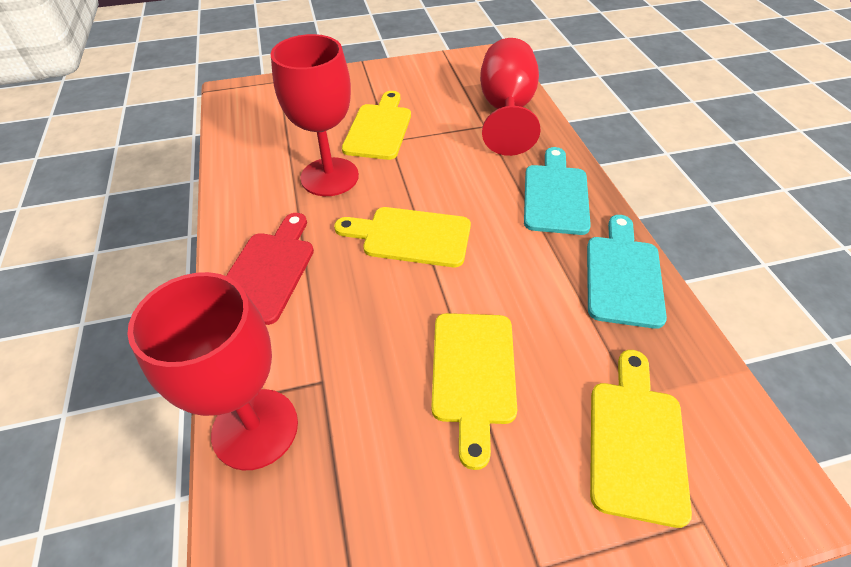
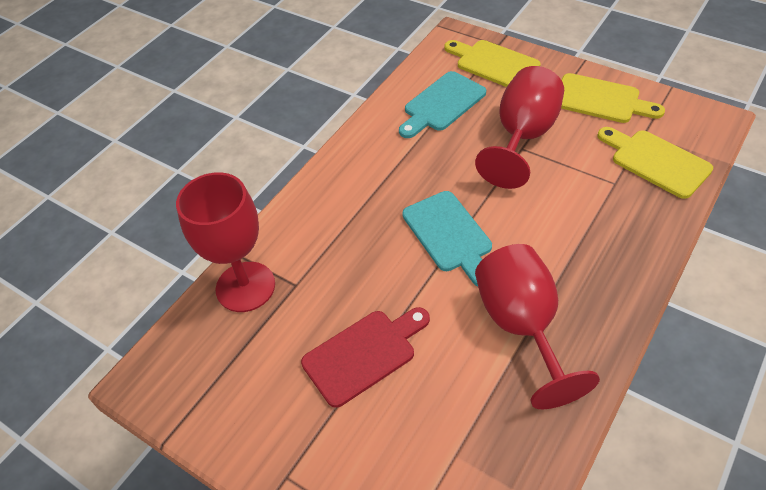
yellow cutting board: [334,207,471,267] [342,91,411,160] [431,313,517,470] [590,350,692,528] = 4 -> [444,40,541,87] [561,73,665,123] [598,127,713,199] = 3

